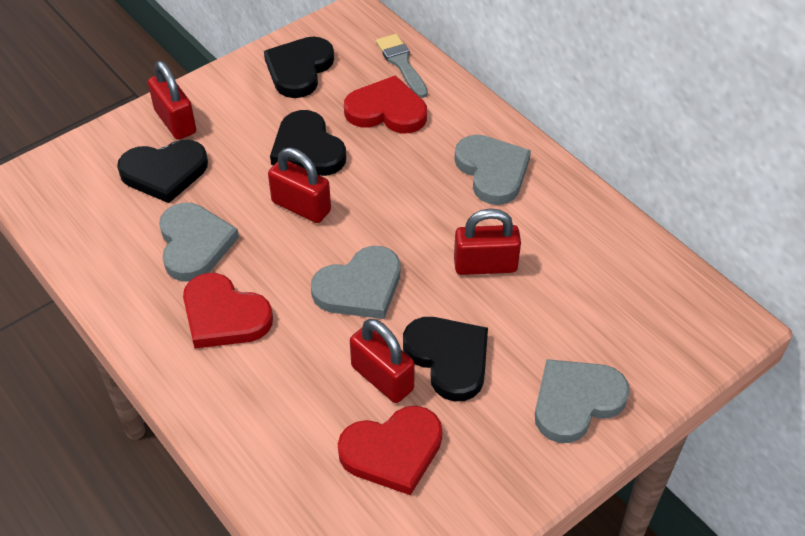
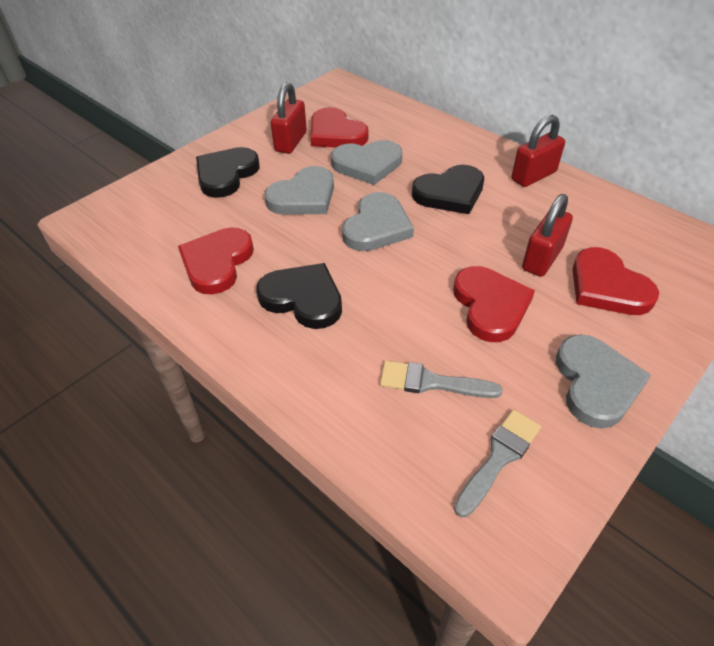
black heart: [117,140,208,203] [264,37,334,98] [270,110,346,176] [403,317,488,401] = 4 -> [196,147,260,198] [256,263,342,329] [412,165,484,214] = 3
grey brush: [376,34,428,98] = 1 -> [380,361,503,398] [454,410,541,517] = 2
red heart: [183,273,273,348] [338,406,443,495] [344,75,427,133] = 3 -> [178,227,254,294] [311,107,369,148] [453,266,535,342] [572,247,659,315] = 4
red padlock: [148,61,196,140] [268,148,331,223] [350,319,415,403] [454,209,521,275] = 4 -> [271,82,307,154] [512,115,565,187] [522,194,573,277] = 3

